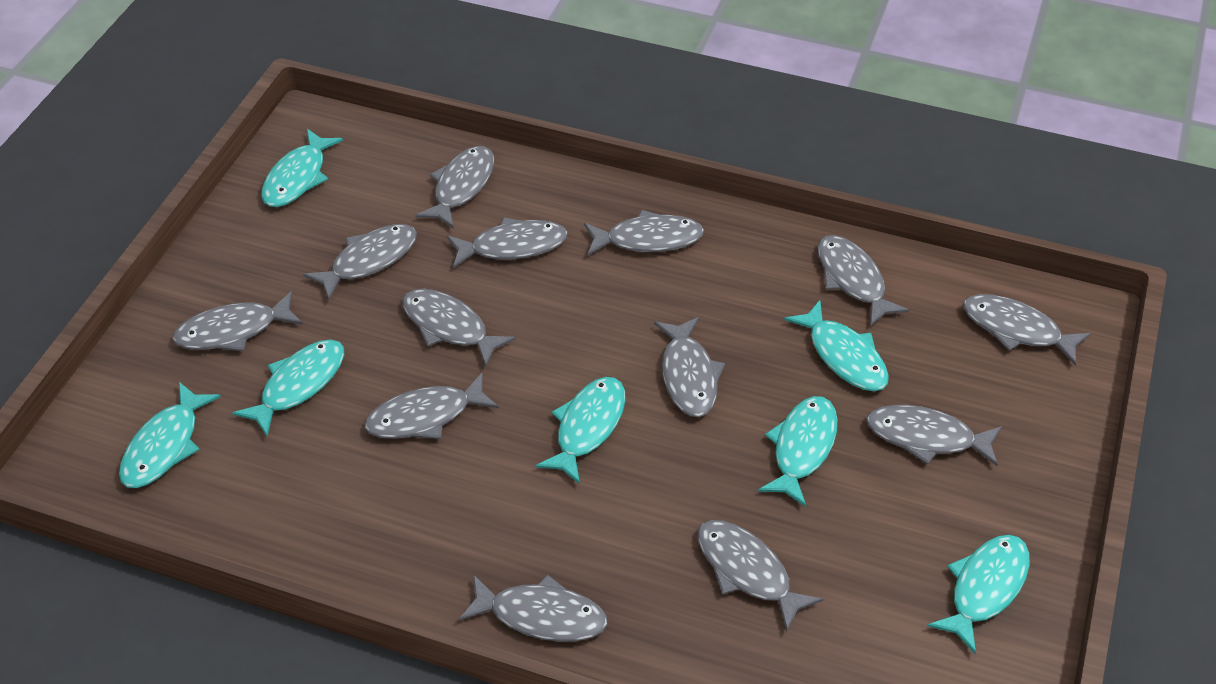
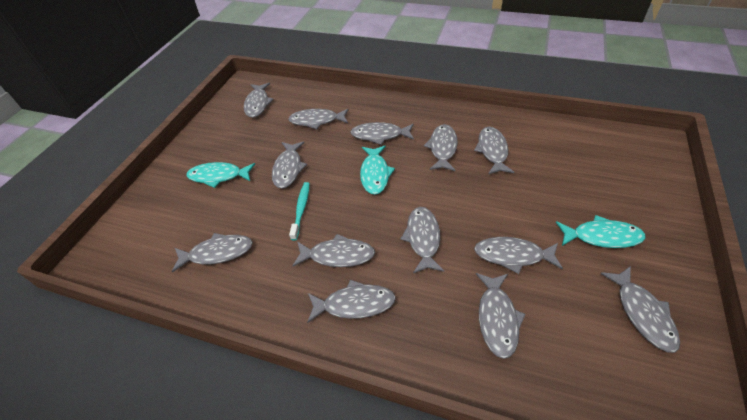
turquoise fish: [119,382,221,488] [232,340,344,437] [261,129,343,207] [535,377,626,484] [758,396,838,507] [784,300,889,391] [927,535,1030,654] = 7 -> [187,162,255,188] [360,145,395,195] [556,215,646,248] = 3
turquoise toothbrush: none = 0 -> [289,182,310,240] = 1

